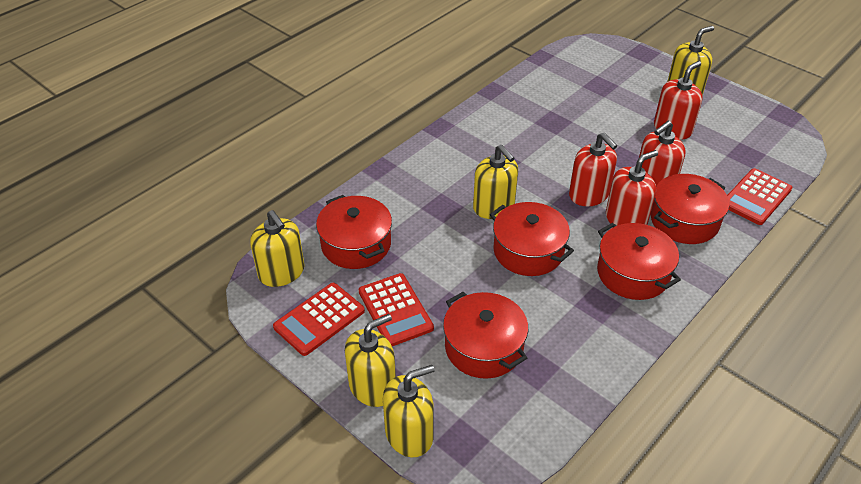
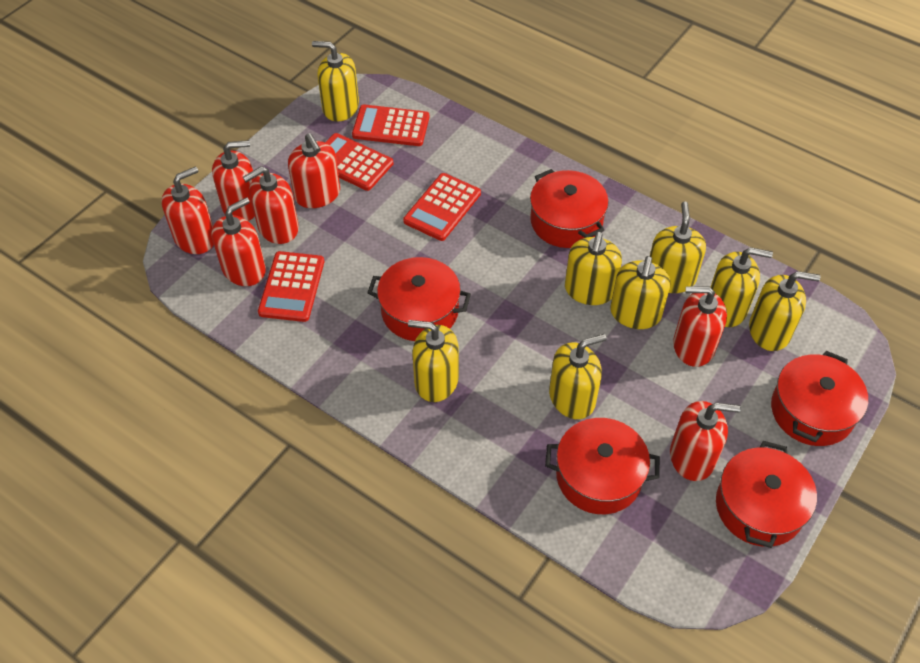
red calculator: [273,283,365,356] [359,273,434,346] [727,168,793,225] = 3 -> [258,251,324,322] [325,133,393,191] [352,105,429,146] [403,173,481,241] = 4
red soap dispenser: [569,133,617,206] [606,150,658,225] [639,121,685,186] [654,61,703,140] = 4 -> [161,166,214,254] [212,140,255,221] [212,197,266,286] [243,166,299,244] [288,133,340,208] [670,401,741,481] [673,286,727,367] = 7
yellow soap dispenser: [250,210,305,287] [345,314,396,407] [383,365,435,457] [473,145,518,219] [667,26,714,95] = 5 -> [312,41,359,122] [408,320,459,402] [549,334,607,419] [565,232,622,305] [610,256,670,329] [650,201,706,293] [711,247,773,327] [749,271,820,351] = 8

